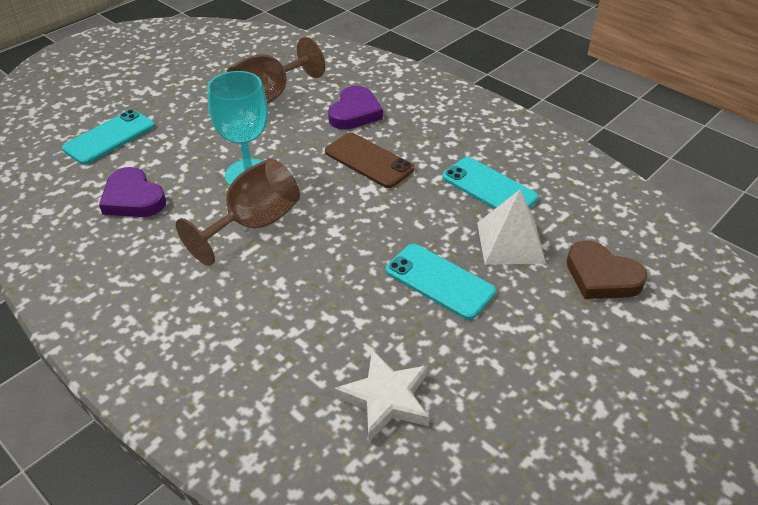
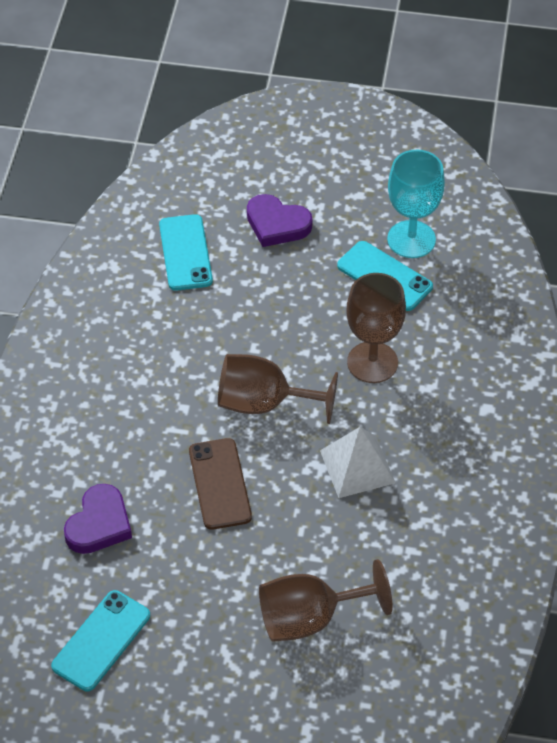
brown goblet: [176,159,300,266] [226,37,325,104] = 2 -> [218,354,338,424] [259,559,393,642] [346,273,406,383] = 3
brown heart: [567,241,647,299] = 1 -> none = 0
white star: [334,350,430,441] = 1 -> none = 0

